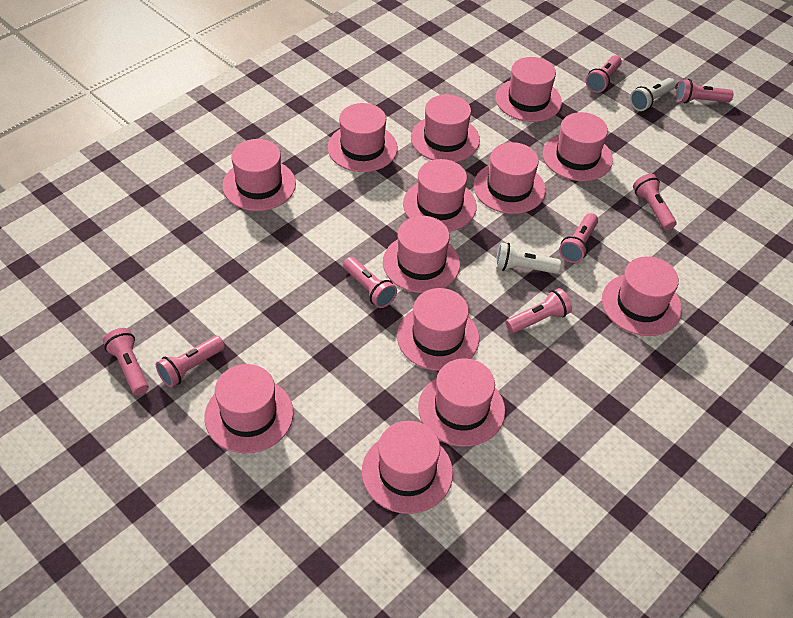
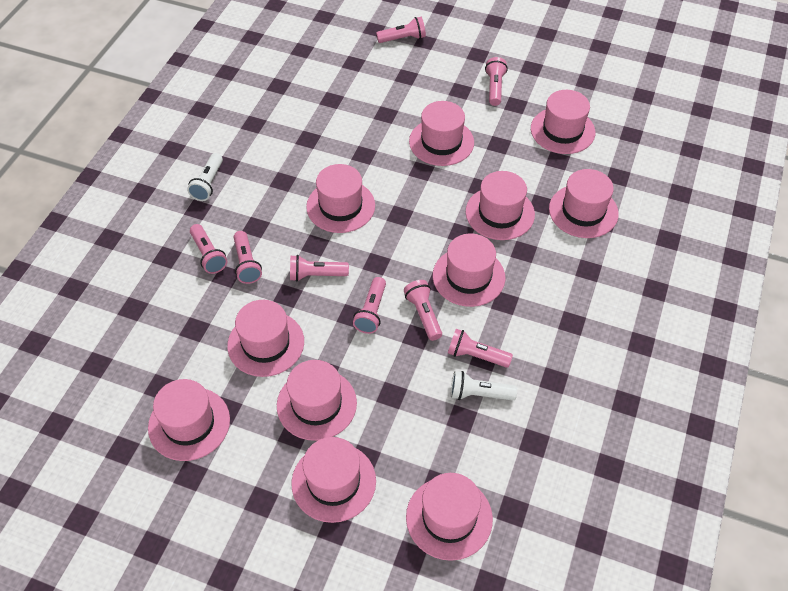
pink hat: [205,364,293,454] [222,139,296,211] [327,103,398,172] [362,421,453,514] [383,216,460,293] [397,288,479,371] [403,159,477,232] [411,95,480,162] [418,359,505,447] [473,142,546,214] [496,57,562,122] [543,112,613,181] [602,256,682,336] = 13 -> [148,379,230,461] [227,300,304,377] [277,360,357,441] [291,437,376,523] [306,164,375,233] [406,473,493,561] [409,101,474,166] [433,233,505,307] [466,171,535,240] [531,90,595,154] [549,169,619,238] = 11

